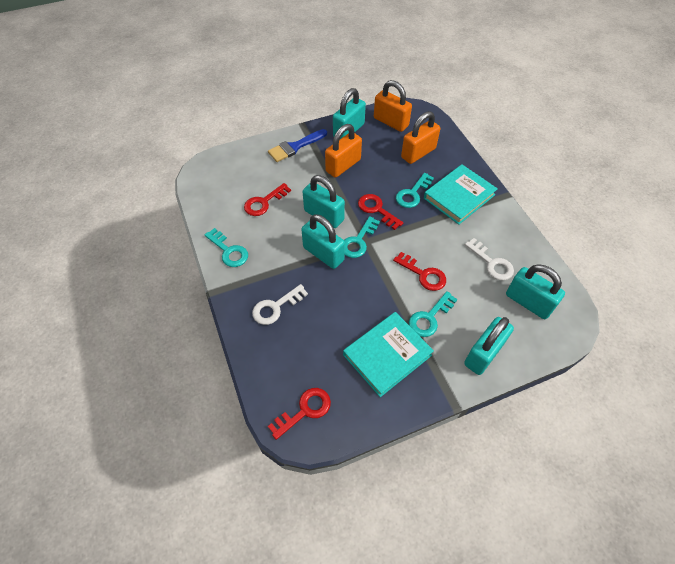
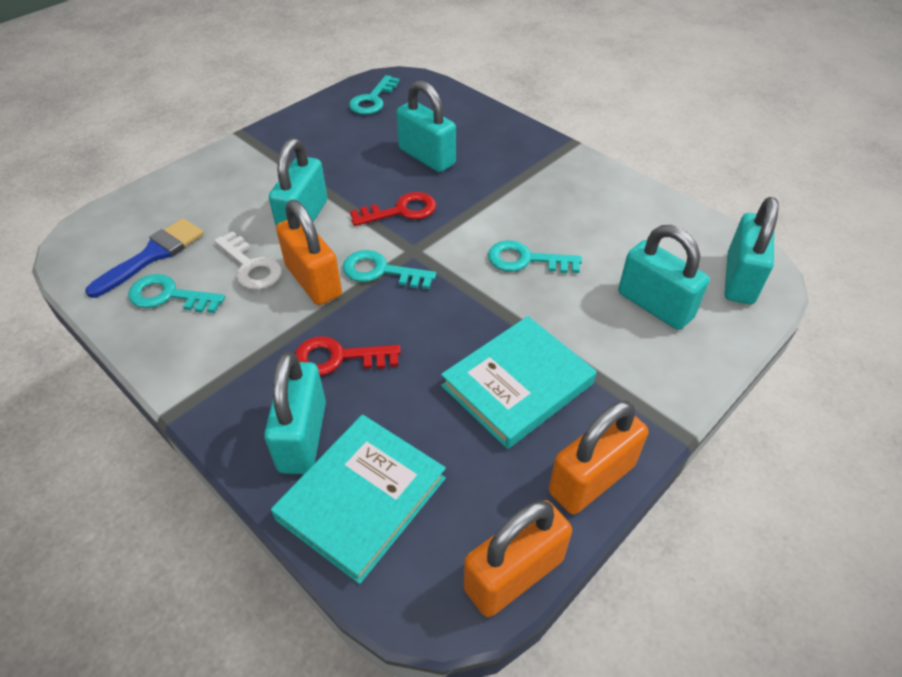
red key: [244,183,291,216] [268,388,331,440] [358,194,403,230] [393,252,446,291] = 4 -> [295,336,401,376] [350,192,436,226] = 2
white key: [252,284,308,325] [465,238,514,281] = 2 -> [214,231,282,290] = 1

